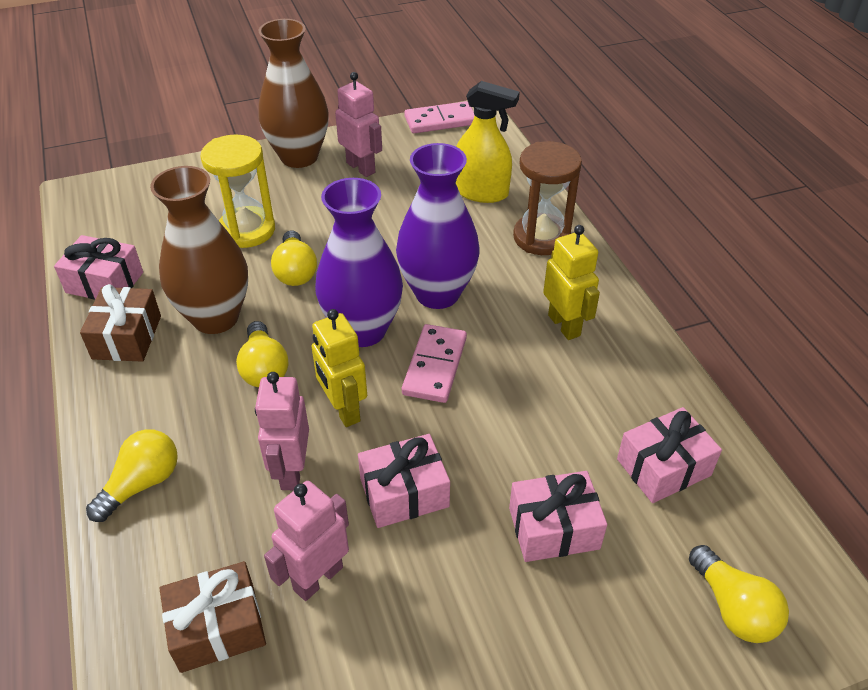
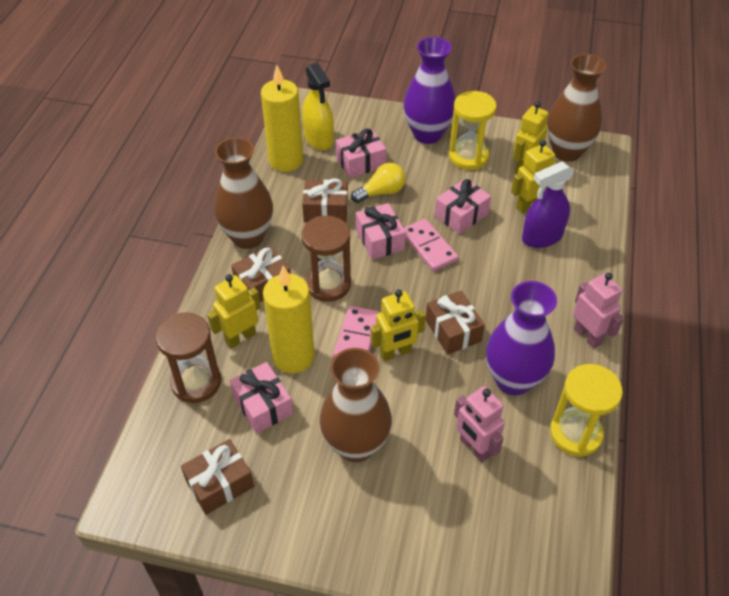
brown gift: [80,284,161,362] [160,561,266,673] = 2 -> [181,439,254,515] [231,246,291,302] [302,178,348,223] [426,291,485,355] = 4
brown hourglass: [513,141,582,255] = 1 -> [156,312,221,403] [302,216,351,302] = 2
brown vase: [150,166,248,334] [258,19,329,168] = 2 -> [214,137,273,249] [320,348,392,462] [547,54,607,162] = 3
pink robot: [255,372,309,490] [264,481,349,601] [335,72,382,177] = 3 -> [454,386,505,463] [573,273,624,349] = 2
purple spray bottle: none = 0 -> [522,161,574,248] = 1
yellow candle: none = 0 -> [261,65,303,172] [263,266,315,373] = 2
yellow hourglass: [201,135,275,248] = 1 -> [449,91,497,170] [550,364,623,457] = 2
yellow light bulb: [86,429,178,522] [236,321,289,387] [271,230,317,286] [689,545,789,643] = 4 -> [351,163,406,203] = 1
yellow robot: [311,309,367,427] [543,225,600,340] = 2 -> [207,274,261,349] [371,289,426,361] [511,140,557,213] [513,101,549,174] = 4

